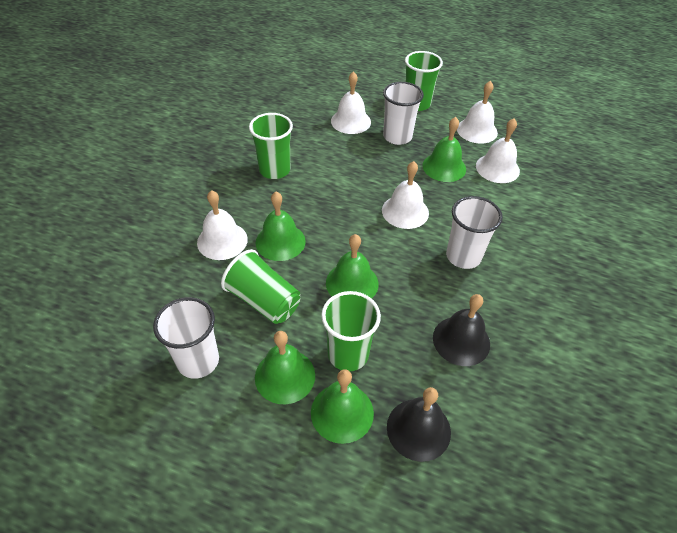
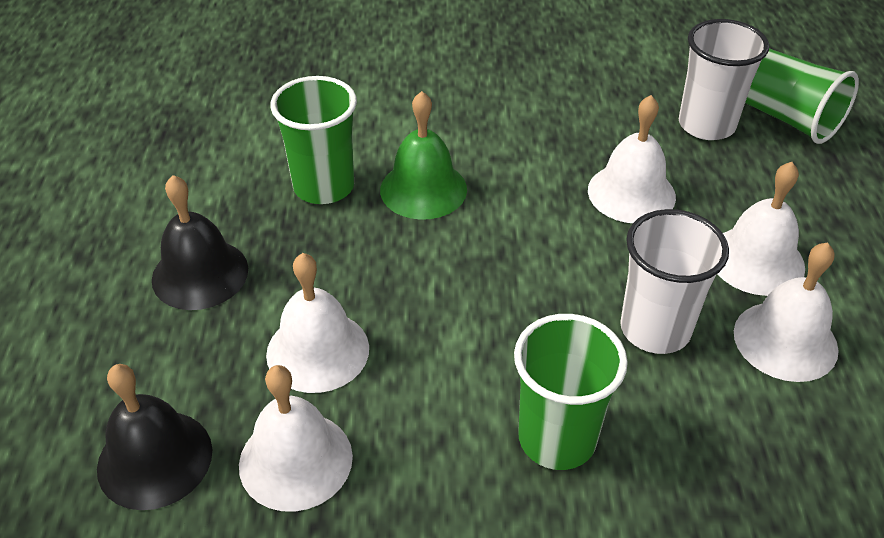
green bell: [255,192,306,261] [255,331,315,404] [311,369,374,444] [326,234,379,299] [423,117,466,182] = 5 -> [380,91,467,220] = 1
green cup: [221,249,300,324] [249,113,293,179] [321,291,381,371] [405,51,443,111] = 4 -> [270,76,357,204] [514,314,628,470] [745,48,859,144] = 3
white cup: [153,297,219,379] [383,82,424,145] [446,196,503,269] = 3 -> [620,209,729,354] [679,19,769,140] = 2

